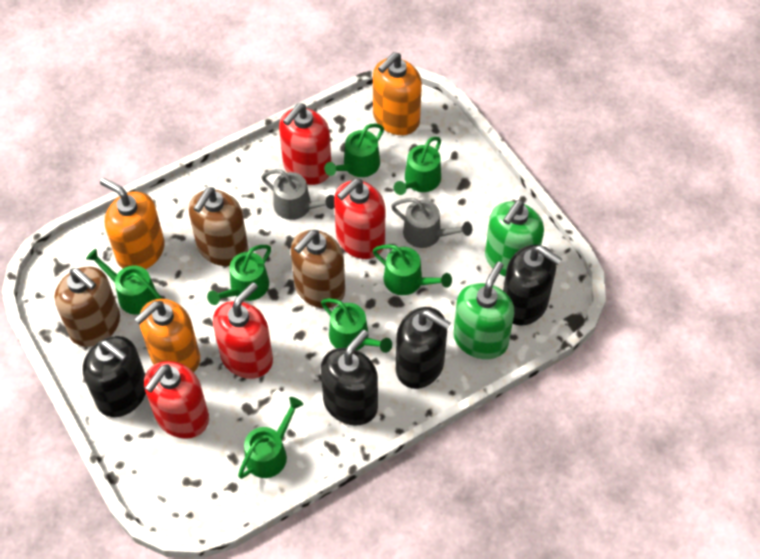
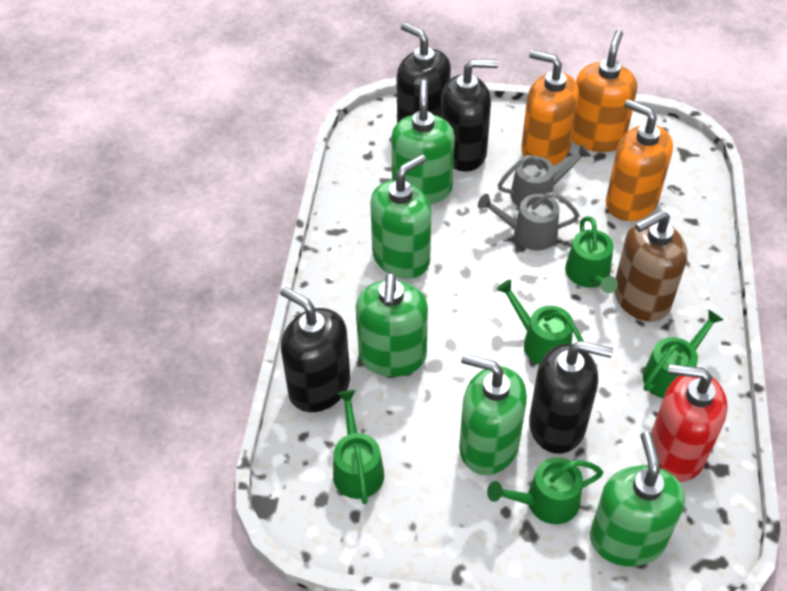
brown soap dispenser: [54,267,120,347] [189,187,248,266] [291,230,345,308] = 3 -> [614,210,687,322] = 1
green soap dispenser: [454,261,514,359] [485,200,544,276] = 2 -> [356,273,428,377] [370,154,431,279] [391,80,455,204] [459,354,527,475] [590,431,685,566] = 5
green watering can: [86,249,162,315] [207,245,271,305] [238,397,303,479] [321,298,392,353] [324,124,384,177] [373,244,452,295] [394,137,441,195] = 7 -> [333,390,384,504] [487,457,603,524] [496,280,584,365] [565,216,618,293] [643,309,723,398] = 5
red soap dispenser: [144,361,209,439] [213,282,273,379] [279,103,331,185] [334,179,385,259] = 4 -> [651,364,727,482] = 1

